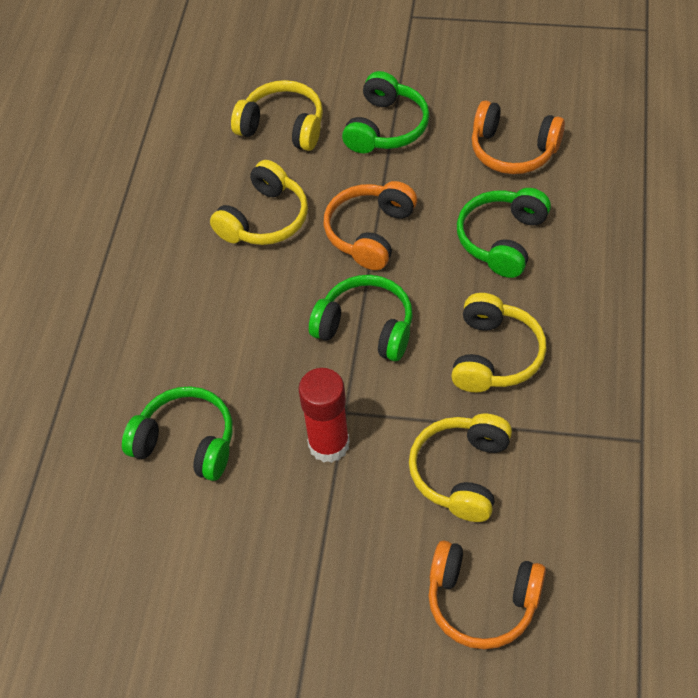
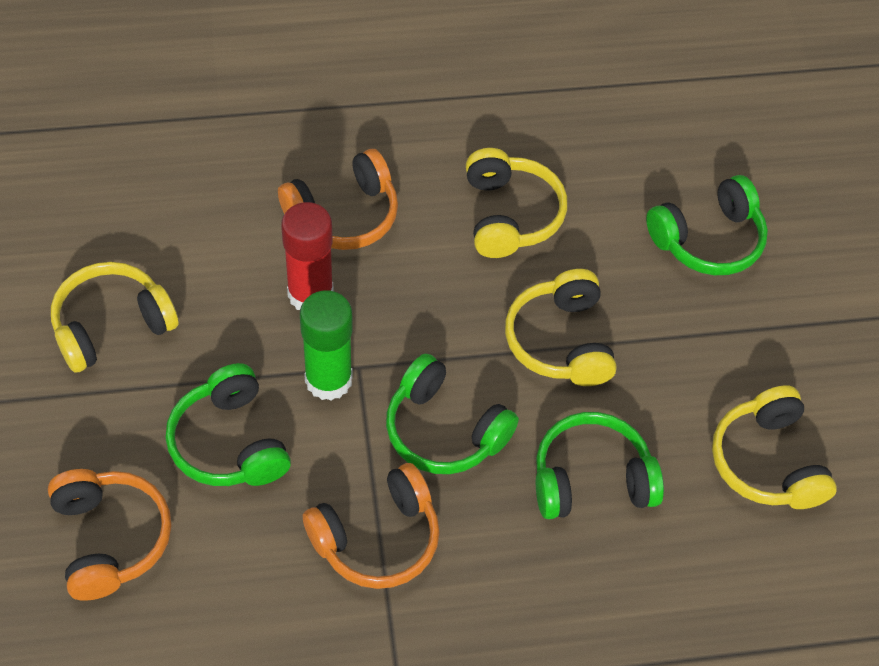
green glue stick: none = 0 -> [300,290,353,401] = 1

